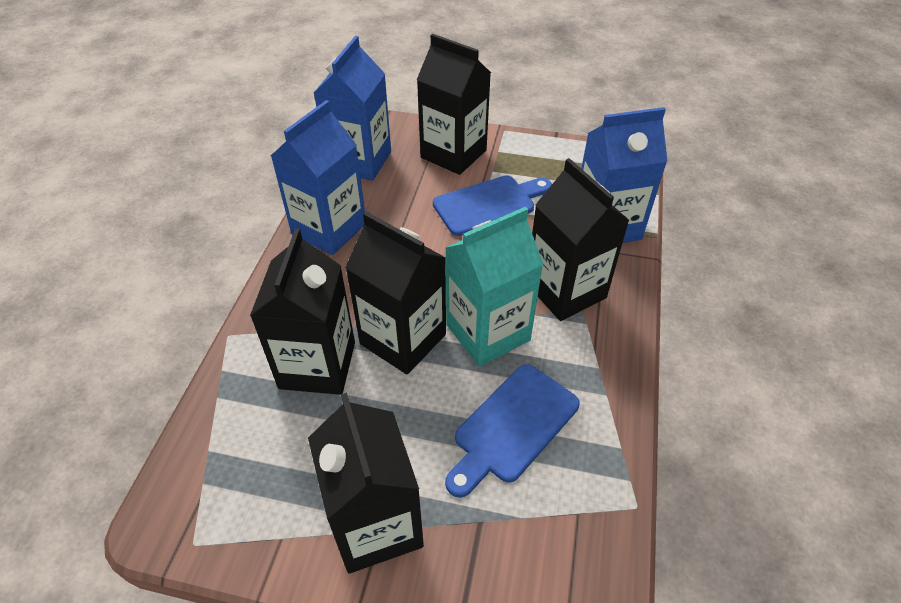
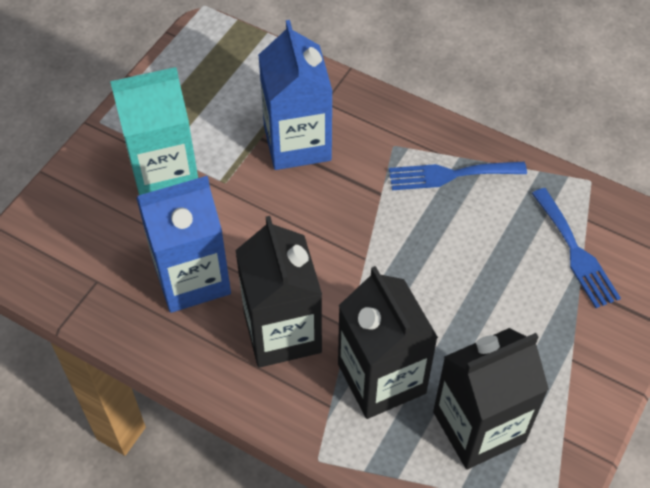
black carton: [250,228,355,395] [308,393,424,573] [345,212,446,375] [417,34,491,175] [532,158,630,321] = 5 -> [235,216,322,368] [338,266,438,419] [433,328,549,469] = 3
blue carton: [271,100,365,255] [314,36,391,181] [581,107,668,243] = 3 -> [136,176,231,313] [258,20,333,170] = 2
blue cutting board: [433,175,552,236] [445,364,580,498] = 2 -> none = 0
blue fork: none = 0 -> [389,162,527,190] [532,188,621,308] = 2

